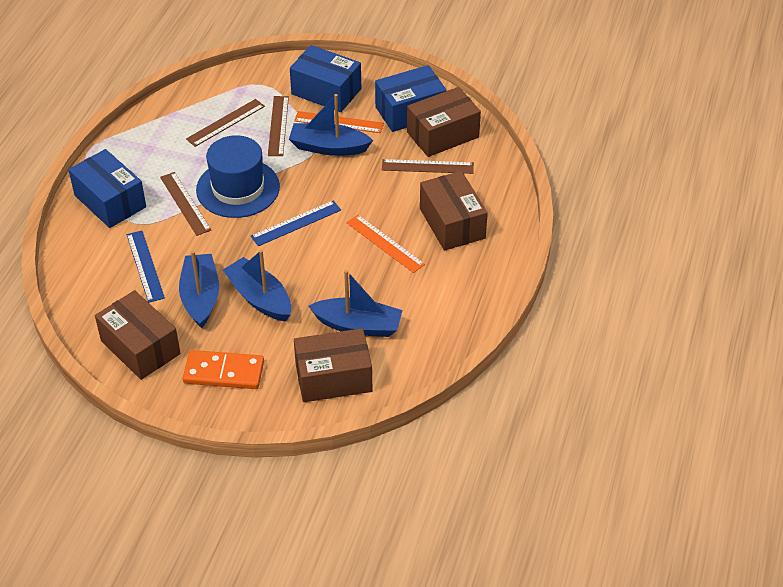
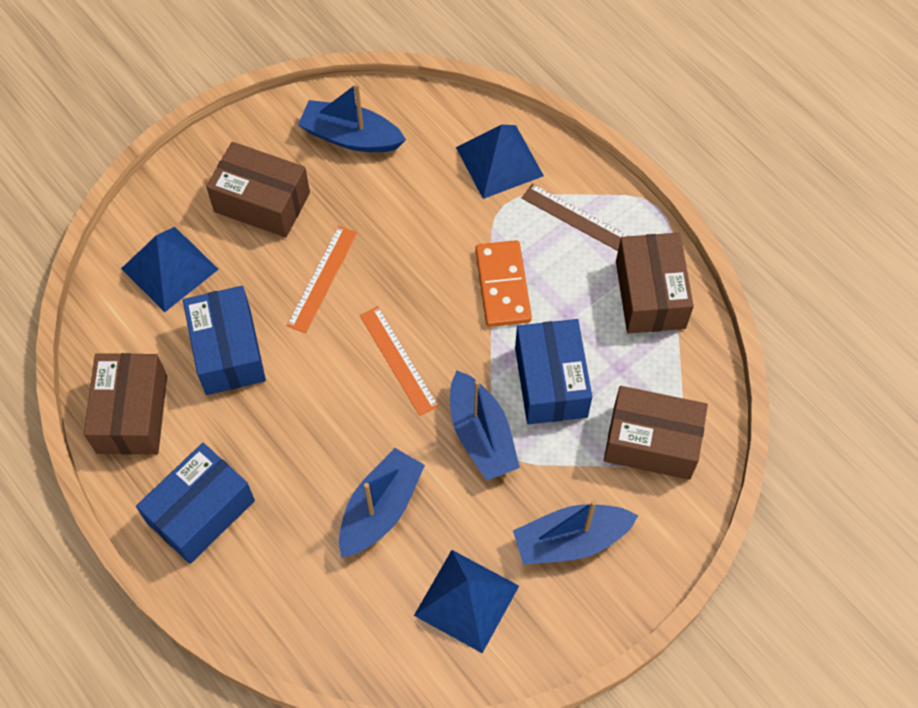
blue hat: [196,135,280,218] = 1 -> none = 0
blue pyramid: none = 0 -> [121,227,219,312] [414,550,519,653] [456,124,544,199] = 3
blue ruler: [126,231,165,303] [251,200,341,246] = 2 -> none = 0
brown ruler: [160,172,211,236] [186,99,265,147] [268,96,289,156] [382,159,474,174] = 4 -> [522,184,628,251] = 1

